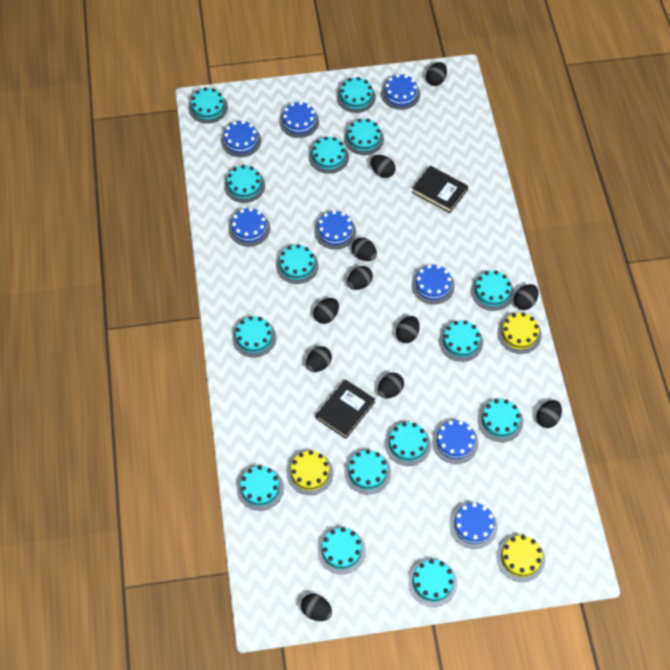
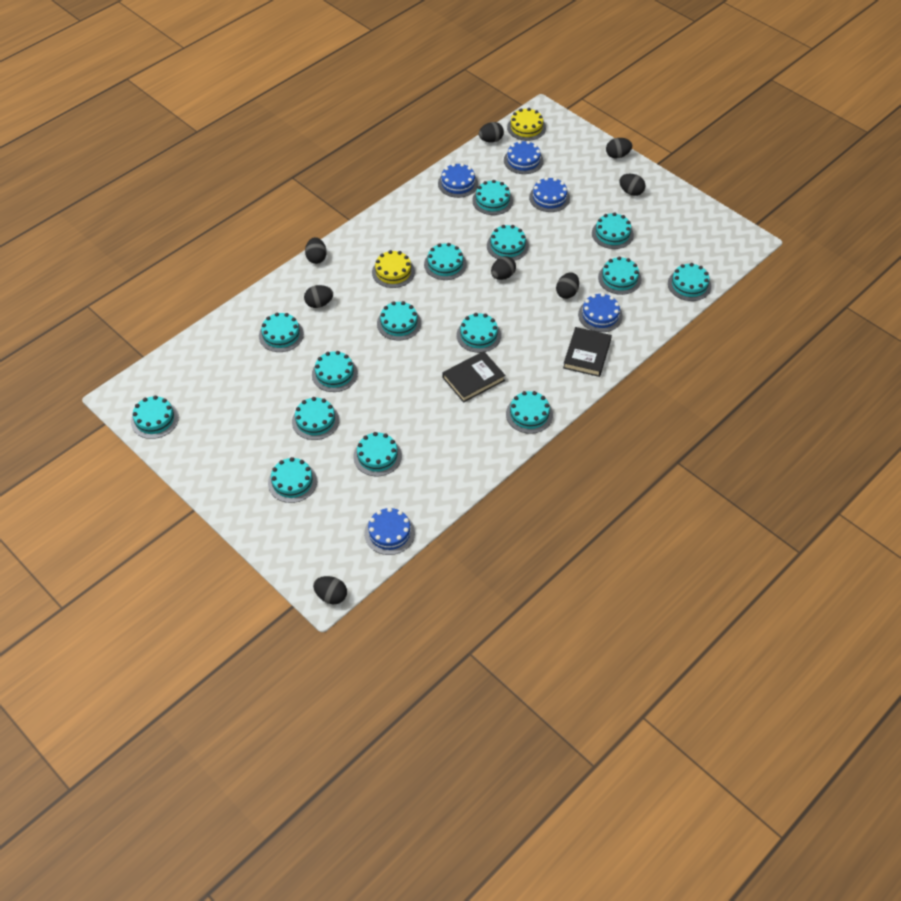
black egg: [301,594,332,621] [306,346,332,372] [313,298,339,324] [347,266,373,290] [352,238,377,261] [371,155,396,178] [378,373,404,398] [396,316,420,343] [426,62,447,86] [514,284,538,310] [537,400,562,428] = 11 -> [304,285,333,308] [305,237,327,264] [313,576,347,604] [479,122,504,143] [491,256,516,280] [556,272,579,299] [606,138,632,158] [619,174,645,196] = 8
blue cake: [221,120,261,157] [228,208,270,247] [279,101,319,138] [314,210,356,249] [381,74,420,110] [412,265,455,304] [432,420,478,464] [450,503,498,549] = 8 -> [364,507,415,555] [438,163,478,198] [504,140,543,174] [529,177,570,212] [578,293,623,332] = 5
yellow cake: [287,450,334,495] [497,535,545,582] [498,313,542,354] = 3 -> [372,250,415,288] [507,108,546,141] = 2

